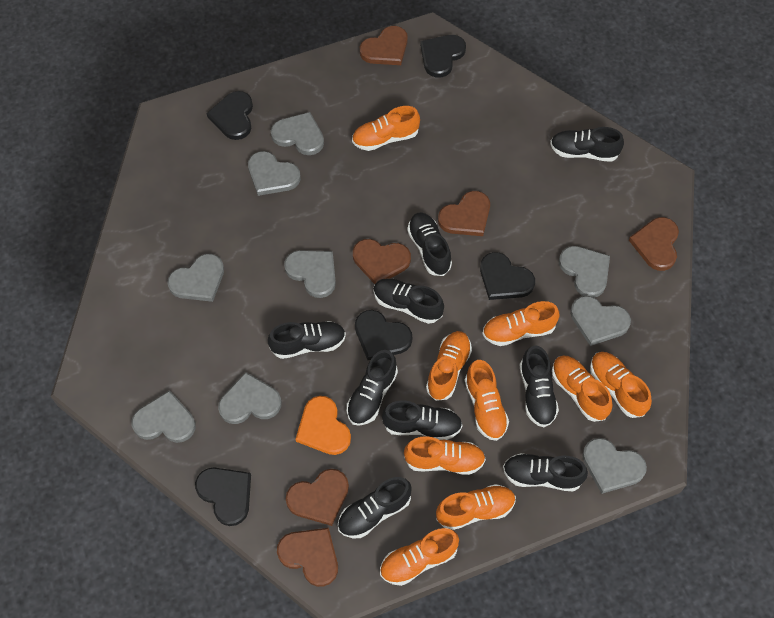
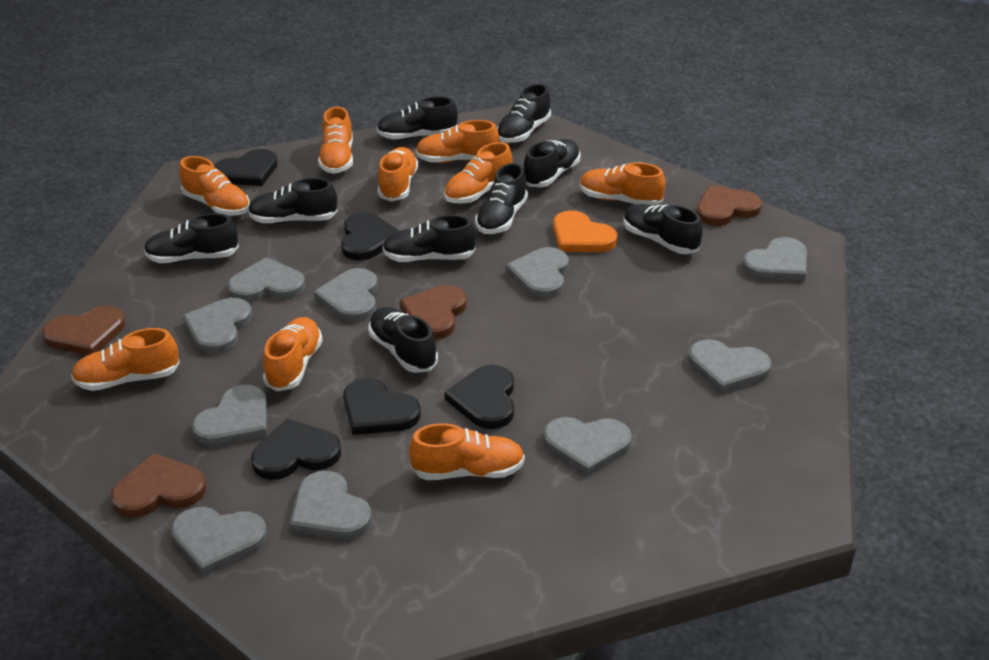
brown heart: [277,528,338,587] [286,469,349,526] [353,239,411,284] [360,26,408,65] [438,191,490,236] [629,217,679,271] = 6 -> [42,306,125,355] [111,453,207,518] [400,285,467,340] [696,185,762,226] = 4
grey heart: [131,390,196,443] [167,254,224,302] [218,372,282,424] [248,151,301,196] [271,112,324,155] [284,250,336,298] [559,246,610,298] [570,296,631,346] [582,438,647,494] = 9 -> [171,507,267,576] [182,298,253,354] [192,385,267,446] [227,257,305,302] [290,471,372,540] [314,268,378,322] [506,247,569,299] [543,417,632,476] [688,339,771,393] [742,237,807,281] = 10

